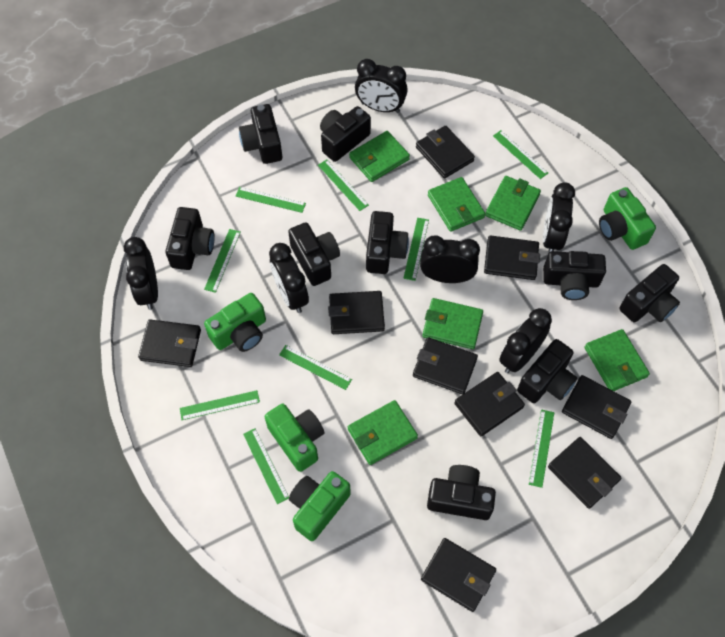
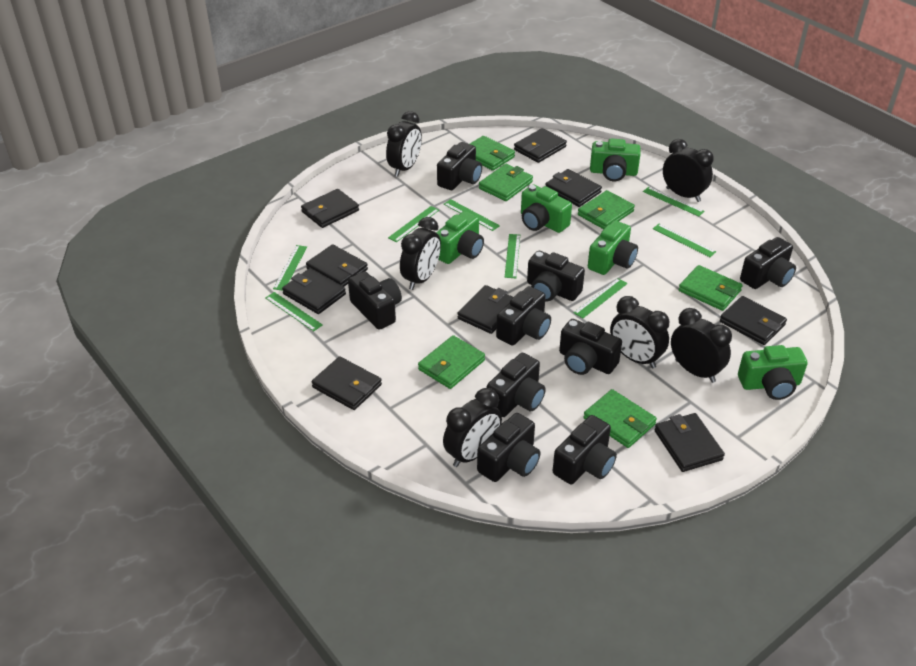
green camera: [204,293,266,352] [265,404,324,472] [289,471,351,541] [599,187,656,250] = 4 -> [436,211,484,264] [521,185,572,233] [588,220,638,275] [590,138,640,181] [738,345,808,400] = 5
green ruler: [180,390,260,420] [204,229,241,293] [236,187,306,213] [243,428,289,504] [279,345,352,390] [318,160,369,211] [403,218,429,281] [493,130,548,179] [529,409,554,488] = 9 -> [265,292,323,331] [273,245,307,291] [388,206,439,242] [444,199,500,231] [505,234,520,278] [573,278,627,318] [643,187,704,216] [653,224,716,257] = 8

